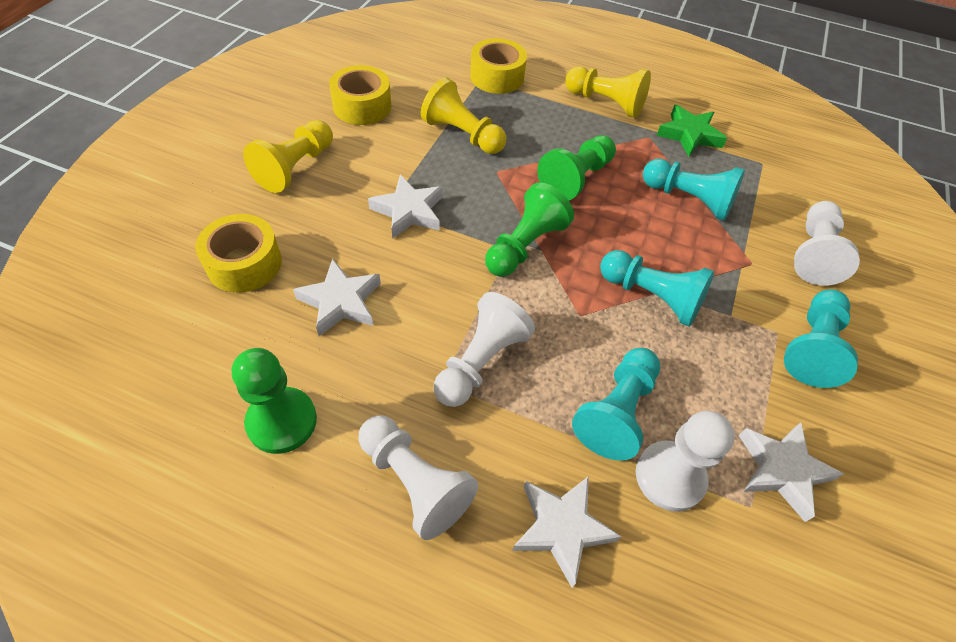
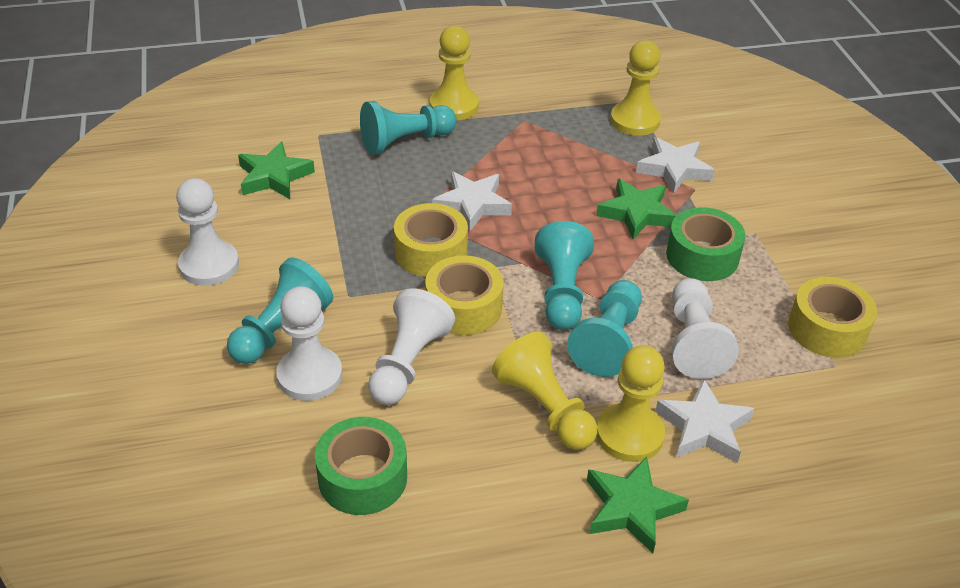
green pawn: [232,348,317,454] [485,183,574,277] [537,135,616,200] = 3 -> none = 0
green star: [656,105,727,157] = 1 -> [238,142,315,199] [587,456,689,553] [596,179,677,240] = 3
green tape: none = 0 -> [315,417,407,515] [666,207,745,281] = 2
white star: [293,259,381,336] [368,174,443,239] [512,476,622,587] [739,422,844,522] = 4 -> [432,171,512,232] [636,137,715,194] [655,379,755,463] = 3
yellow pawn: [243,120,333,193] [421,77,506,154] [565,66,651,118] = 3 -> [430,26,479,120] [492,332,597,450] [597,345,665,462] [610,40,661,136] = 4

